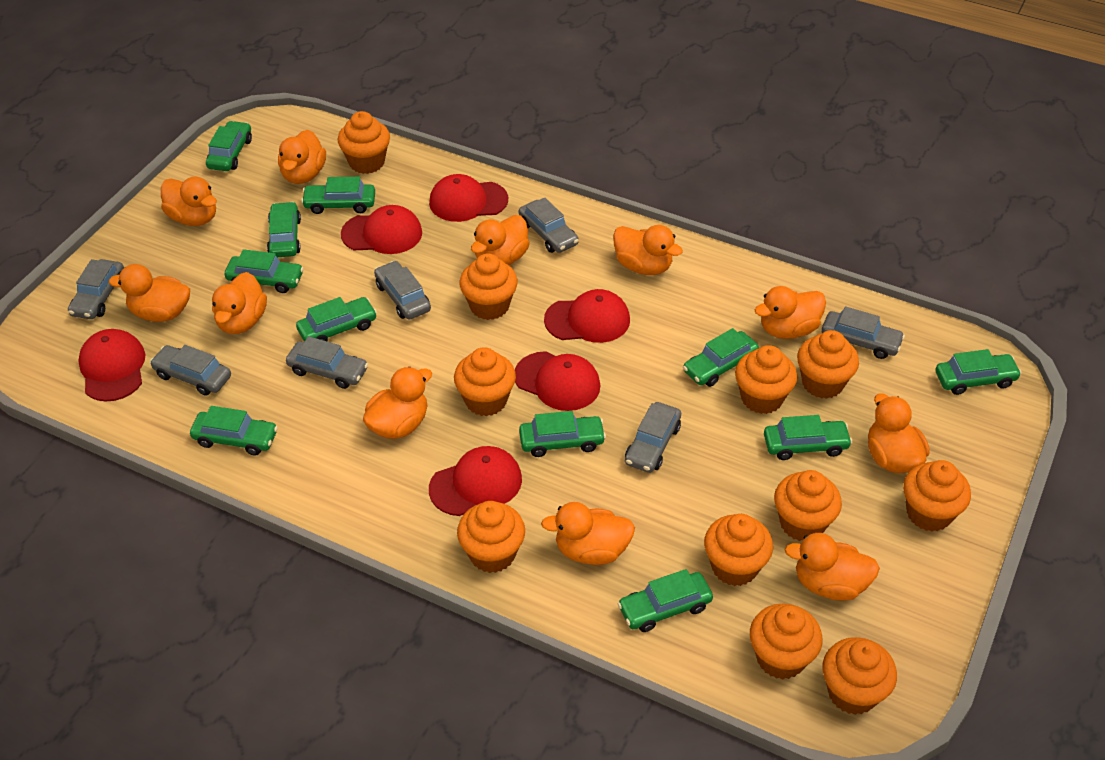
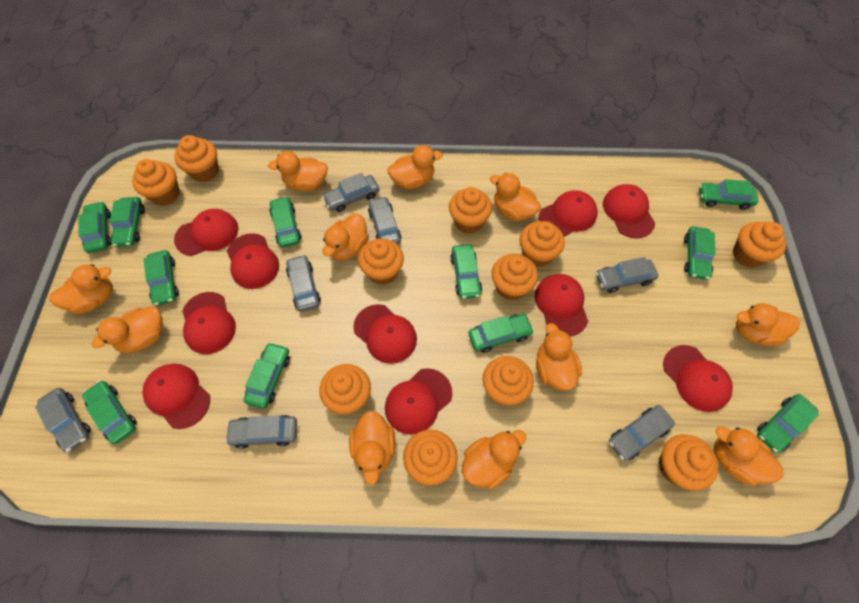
red cap: [78,329,145,401] [341,205,422,254] [429,174,508,222] [429,446,522,516] [515,351,600,411] [544,289,630,343] = 6 -> [143,363,210,429] [174,209,239,256] [182,292,236,354] [227,233,279,289] [353,304,417,364] [385,368,452,435] [535,274,588,337] [538,190,598,237] [603,184,655,238] [663,345,733,412] = 10

